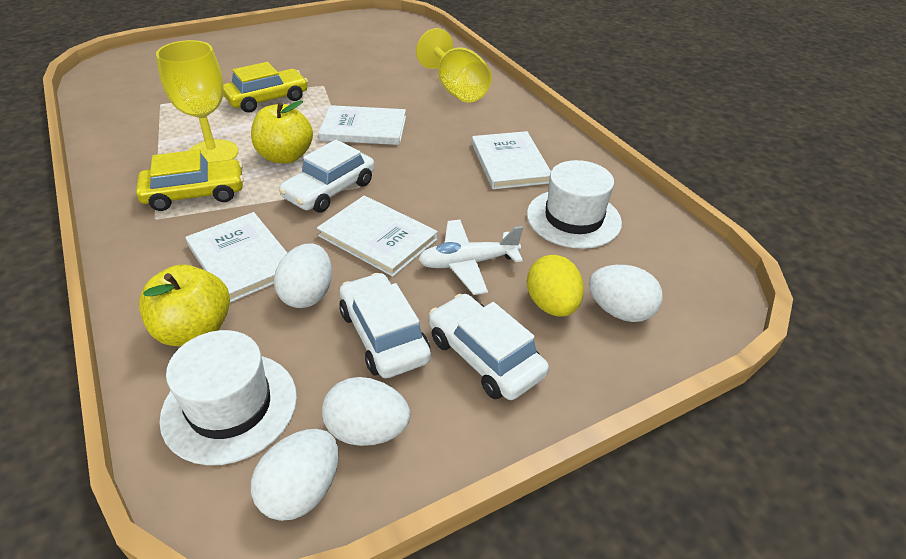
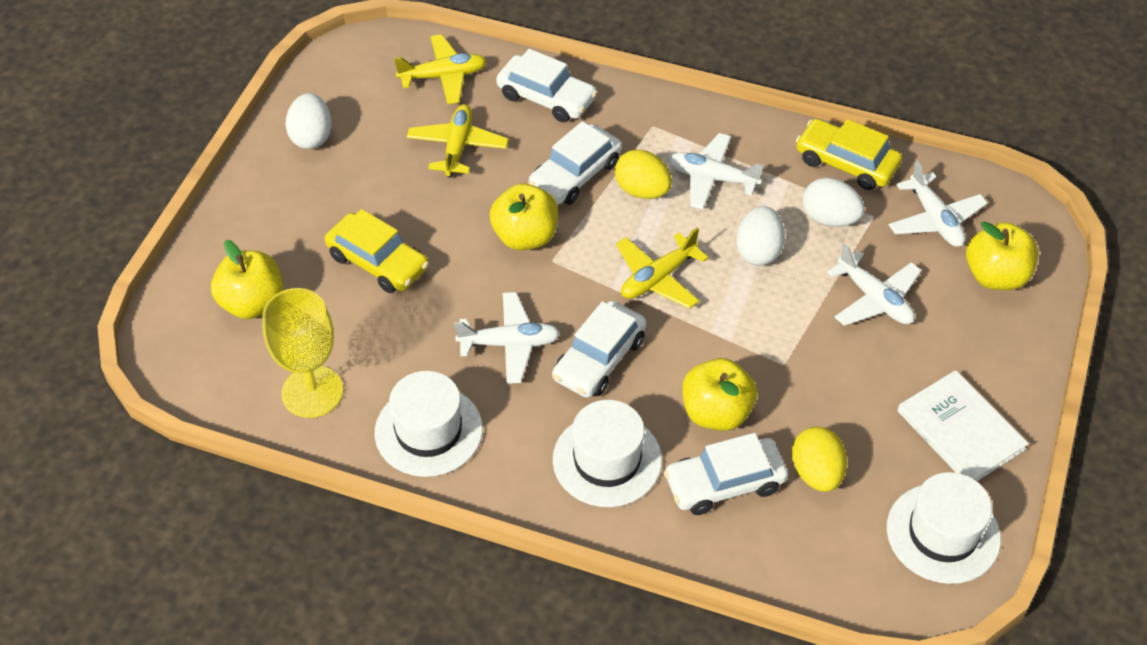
white book: [186,212,287,302] [317,195,438,277] [319,105,406,145] [472,131,551,189] = 4 -> [897,370,1029,481] = 1
white car: [279,140,375,213] [339,273,431,378] [429,294,549,400] = 3 -> [496,49,597,122] [529,121,622,205] [552,301,646,398] [664,433,788,515] = 4
white egg: [251,429,339,521] [274,243,332,308] [322,377,410,446] [589,265,663,322] = 4 -> [285,93,332,149] [736,206,785,266] [803,178,865,227] = 3
white hat: [159,330,297,465] [527,160,622,249] = 2 -> [375,371,483,477] [553,400,662,507] [887,472,1001,584] = 3
white plane: [418,220,523,295] = 1 -> [454,292,560,384] [668,133,764,210] [827,243,921,326] [889,160,987,247] = 4
yellow apple: [139,265,230,346] [251,100,313,164] = 2 -> [211,240,284,319] [490,183,558,250] [682,358,757,431] [966,221,1038,290] = 4
yellow egg: [527,255,584,317] = 1 -> [615,149,672,199] [792,426,847,492] = 2
yellow goblet: [156,40,238,162] [416,28,492,103] = 2 -> [262,288,343,418] = 1
yellow plane: none = 0 -> [394,34,487,105] [407,104,509,178] [616,228,708,309] = 3

